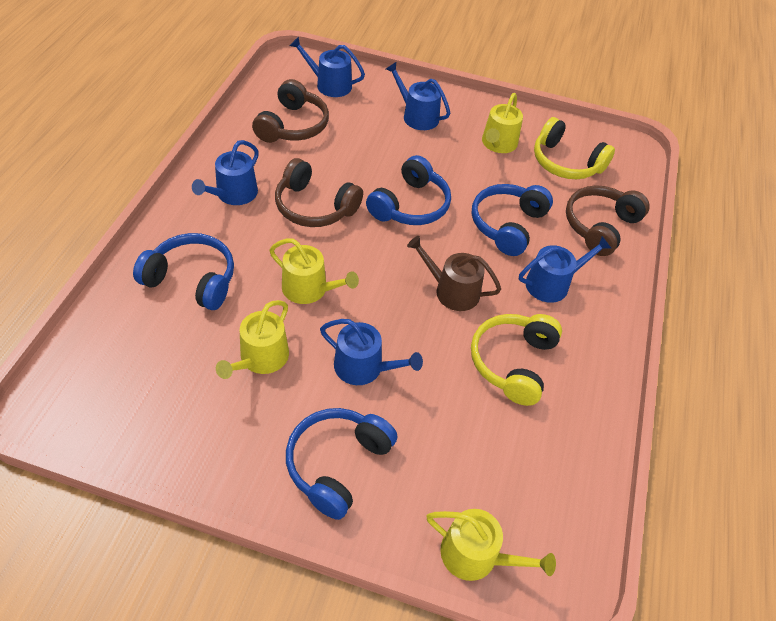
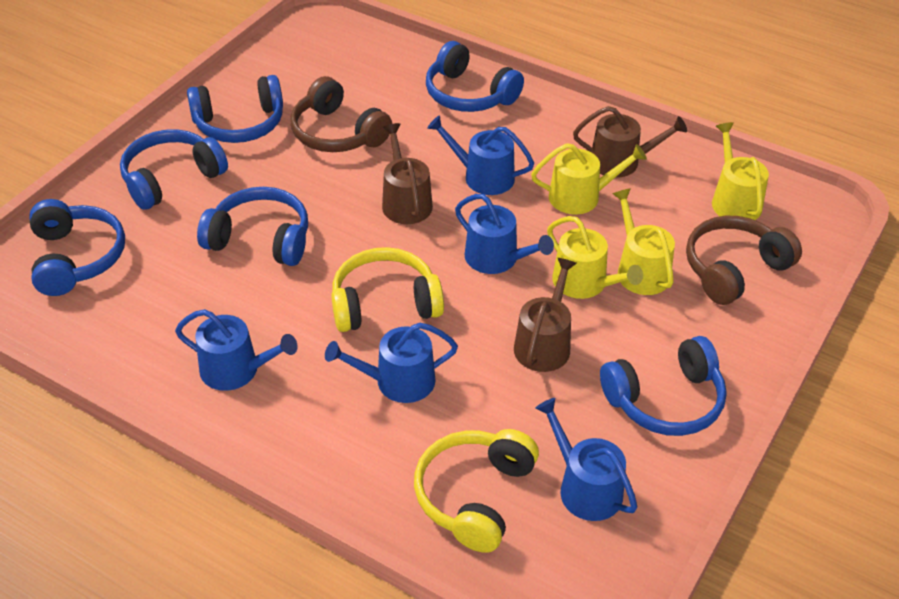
blue headphones: [133,233,234,310] [286,408,397,520] [366,155,451,225] [472,184,553,256] = 4 -> [29,199,125,296] [120,129,228,210] [187,75,283,143] [197,187,308,266] [426,41,524,112] [600,336,727,436] = 6
brown headphones: [252,79,329,143] [275,158,363,227] [566,185,650,256] = 3 -> [290,76,392,152] [686,216,802,305] = 2
brown watering can: [407,236,501,311] = 1 -> [382,123,433,224] [514,258,577,372] [573,106,687,178] = 3

